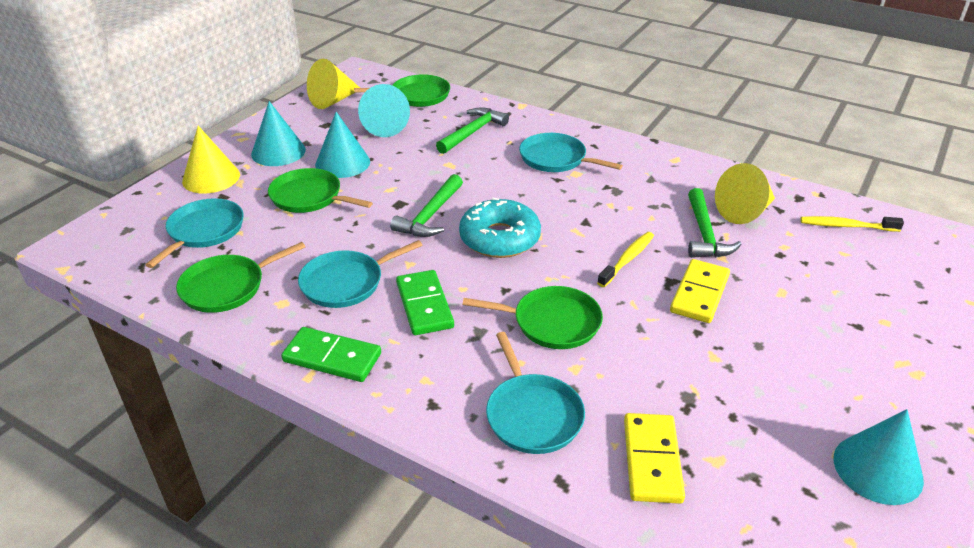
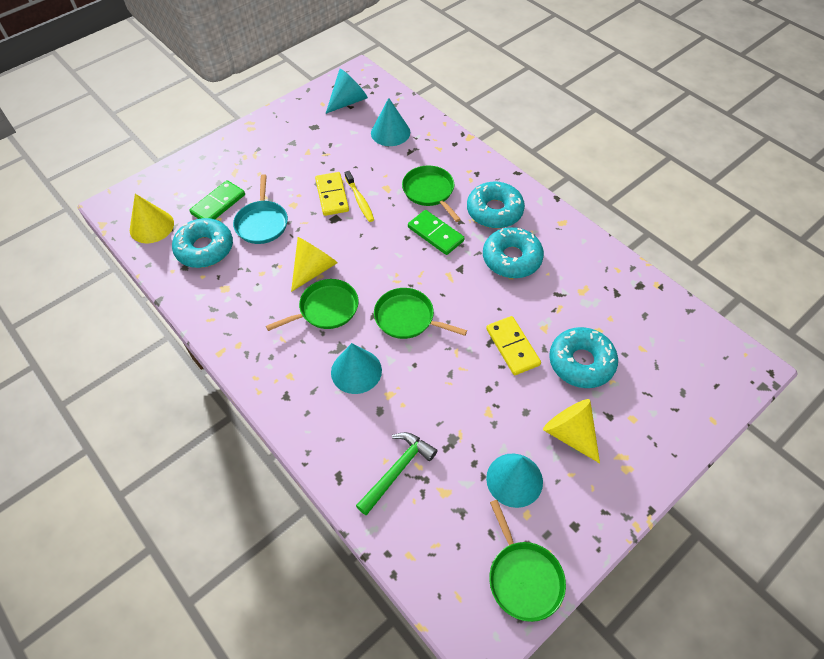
green hammer: [390,174,463,237] [436,107,509,154] [688,188,742,258] = 3 -> [356,432,437,515] = 1
turquoise donut: [459,198,541,258] = 1 -> [172,218,233,268] [467,182,525,228] [483,227,544,278] [549,327,618,388] = 4
turquoise pan: [146,198,244,268] [298,240,422,308] [486,332,585,454] [519,133,623,172] = 4 -> [233,174,288,244] = 1
yellow toothbrush: [597,232,654,287] [801,216,904,232] = 2 -> [345,171,374,222] = 1

